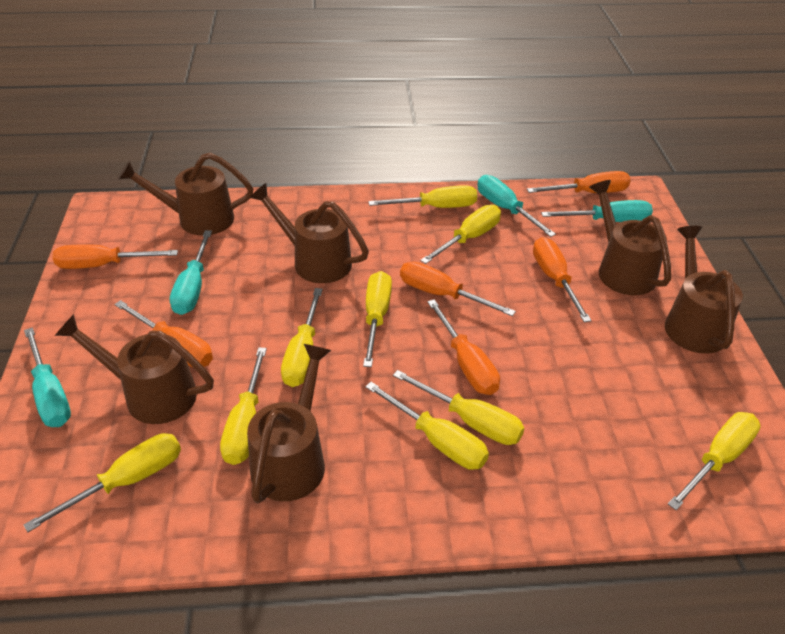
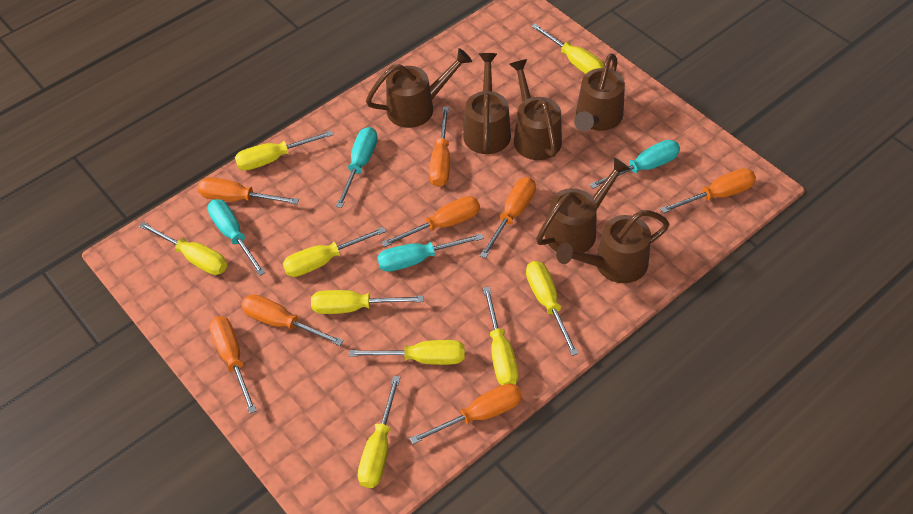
orange screwdriver: [52,244,178,269] [114,300,213,367] [400,261,516,316] [427,299,500,395] [527,171,631,193] [533,237,592,322] = 6 -> [198,177,299,204] [209,316,257,414] [241,294,344,346] [381,196,480,247] [410,384,522,444] [429,107,450,187] [480,177,536,258] [660,168,756,213] = 8

